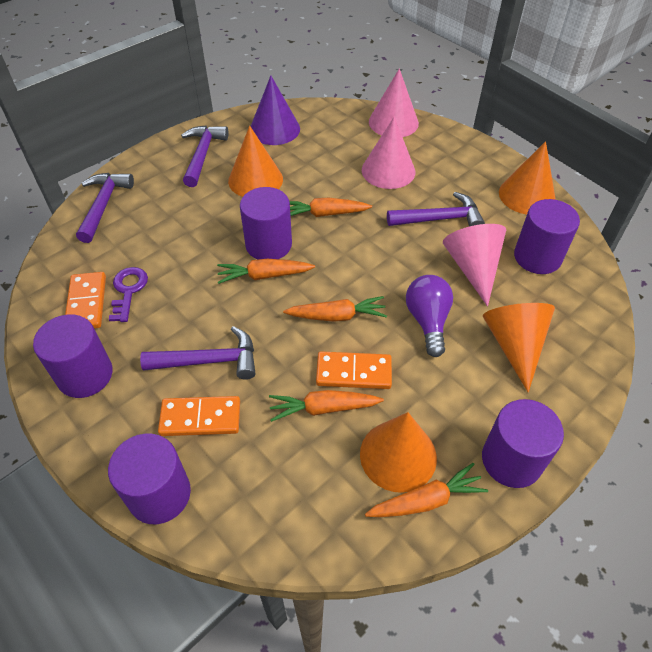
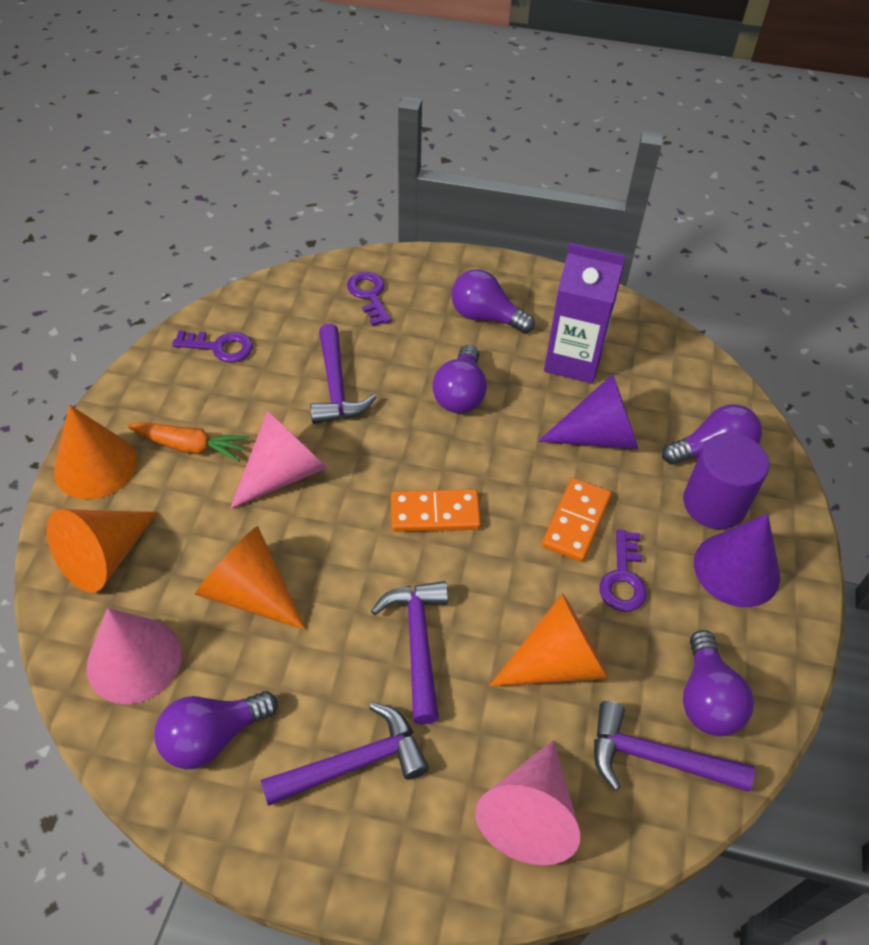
orange carrot: [217,259,315,284] [269,390,384,422] [283,296,387,322] [289,198,372,217] [365,463,488,517] = 5 -> [127,422,249,462] = 1
orange domino: [65,272,106,328] [158,396,240,436] [316,351,392,389] = 3 -> [391,489,481,532] [542,478,611,562] = 2
purple carton: none = 0 -> [544,243,625,384] = 1
purple cone: [250,76,300,145] = 1 -> [538,374,638,449] [694,514,780,607] = 2
purple cylinder: [33,314,113,398] [108,433,191,524] [240,187,292,259] [482,399,564,488] [514,199,580,274] = 5 -> [683,433,769,529] = 1
purple key: [109,267,148,322] = 1 -> [172,330,253,362] [347,272,391,326] [599,529,647,612] = 3
purple light bulb: [406,275,453,357] = 1 -> [154,691,278,769] [432,345,487,413] [451,269,535,333] [662,404,762,465] [683,630,754,736] = 5

